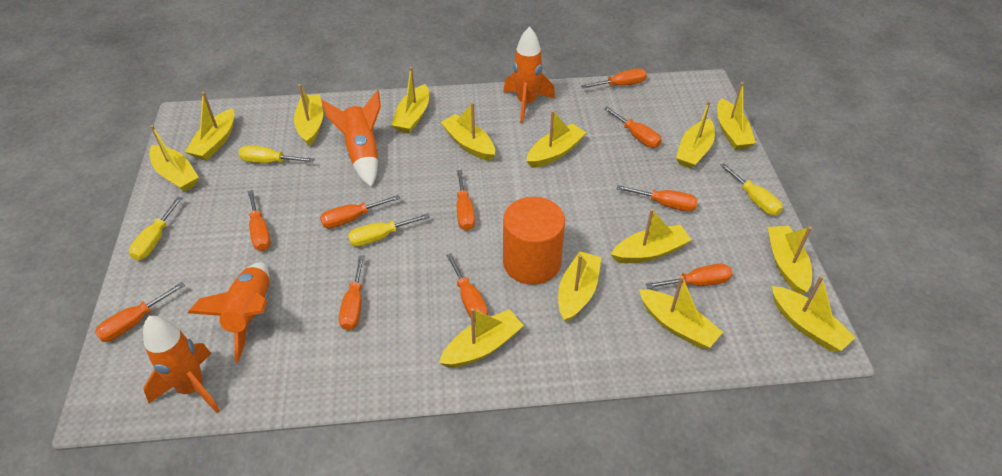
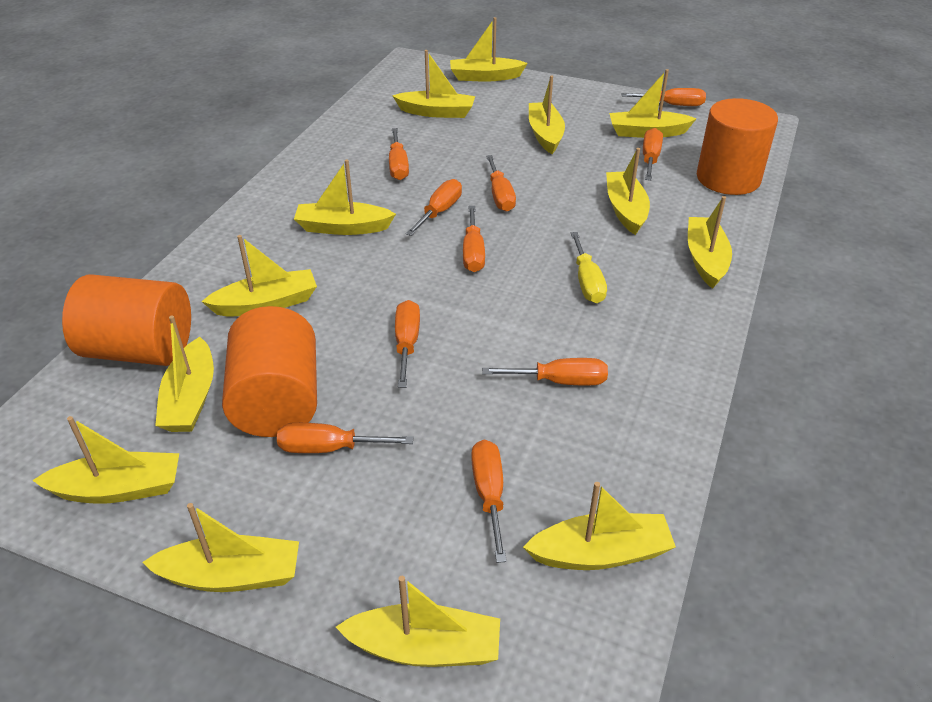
orange cylinder: [503,197,565,285] = 1 -> [62,274,191,366] [222,306,317,437] [697,98,778,195] = 3
orange rocket: [143,316,220,413] [188,262,270,362] [321,90,381,187] [503,26,555,123] = 4 -> none = 0
yellow boat: [149,125,199,192] [185,92,235,160] [294,84,323,146] [391,67,429,134] [439,308,524,368] [441,102,495,161] [527,110,586,168] [558,251,602,322] [611,209,691,263] [639,276,723,349] [676,101,715,169] [717,82,756,150] [768,226,812,294] [771,276,856,351] = 14 -> [32,416,179,504] [142,503,299,592] [155,316,214,432] [201,235,317,316] [294,159,396,235] [336,576,500,667] [392,50,475,118] [450,17,528,81] [523,482,676,570] [529,75,565,154] [606,148,650,235] [609,69,697,138] [688,196,732,289] = 13
yellow screwdriver: [129,197,182,260] [239,145,315,163] [348,214,430,247] [720,163,783,216] = 4 -> [571,232,607,303] = 1

